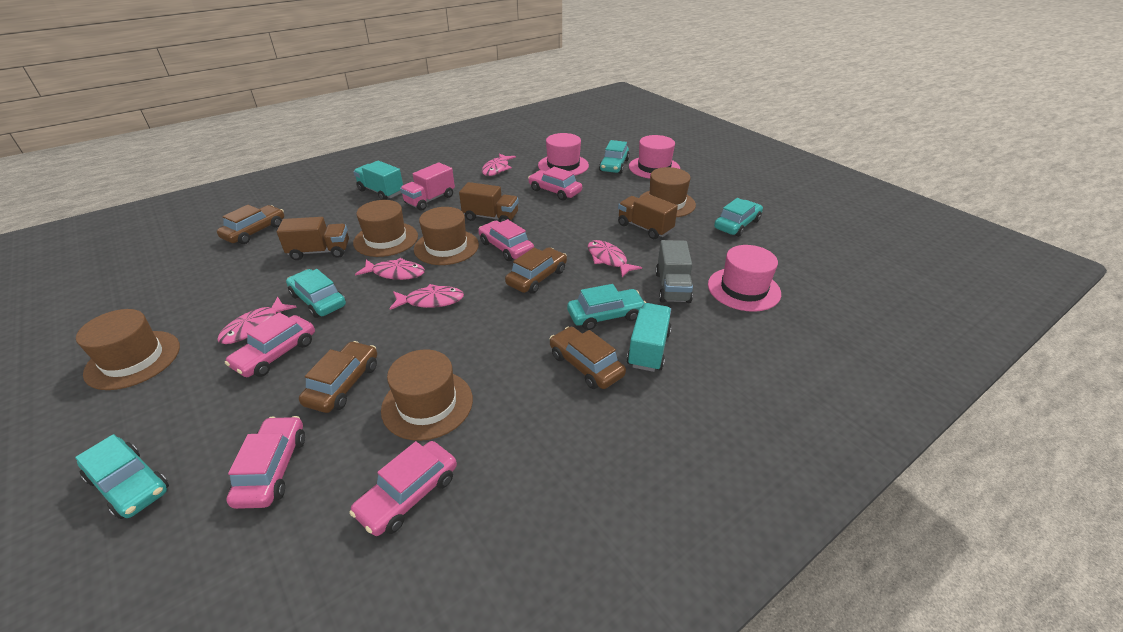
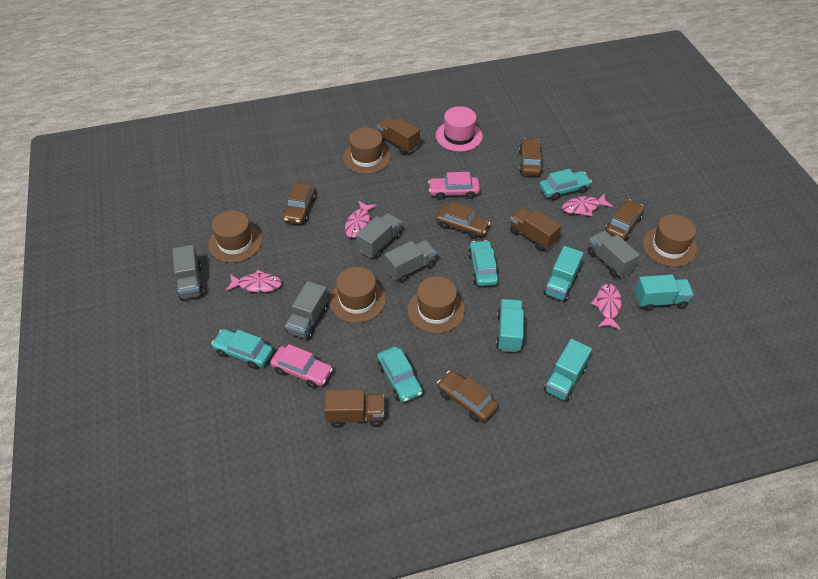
brown car: [217,205,284,244] [299,341,377,413] [505,247,567,294] [550,327,626,389] = 4 -> [283,183,316,224] [436,202,490,239] [437,370,499,422] [519,139,543,176] [605,199,644,240] = 5
grey truck: [656,240,693,303] = 1 -> [173,245,204,300] [285,281,328,340] [356,213,402,258] [385,240,437,283] [587,230,640,278] = 5
pink car: [225,312,315,377] [226,416,305,509] [349,441,457,536] [478,219,534,261] [528,167,582,201] = 5 -> [270,344,333,388] [428,172,480,200] = 2
pink fish: [217,297,297,344] [355,258,425,280] [390,284,464,310] [482,154,516,176] [588,240,642,277] = 5 -> [226,270,282,293] [345,201,377,238] [562,194,613,216] [591,283,622,330] = 4
pink hat: [538,133,589,176] [629,135,680,179] [708,245,781,312] = 3 -> [436,106,483,152] = 1
pink truck: [400,162,455,211] = 1 -> none = 0
turquoise car: [75,434,169,519] [286,269,346,318] [567,284,646,330] [599,140,630,174] [714,198,763,237] = 5 -> [211,329,273,369] [377,346,423,402] [468,240,499,286] [539,169,592,200] = 4
turquoise truck: [353,161,403,200] [627,303,672,372] = 2 -> [496,299,524,352] [544,246,584,302] [544,339,592,402] [635,274,694,311] = 4

